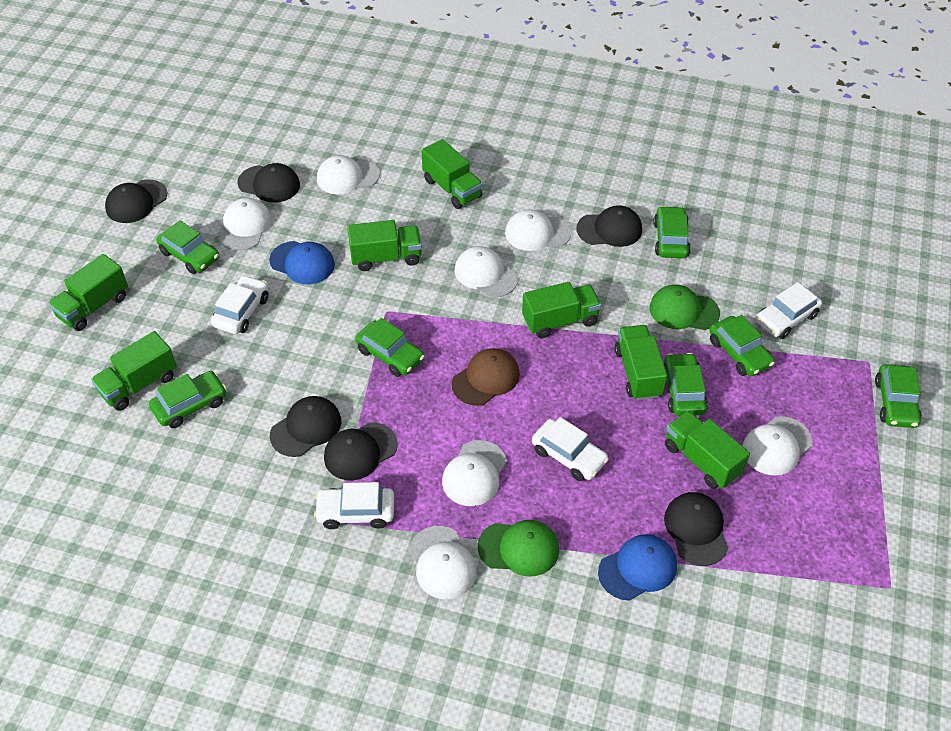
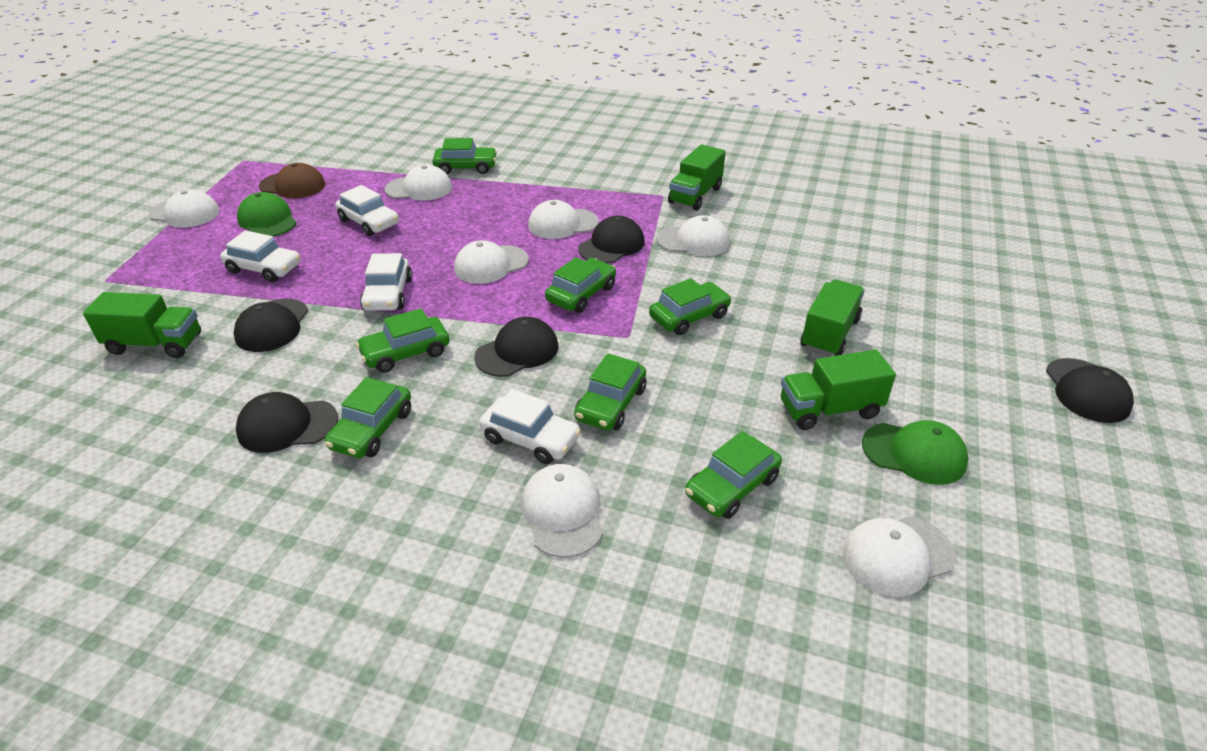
black cap: [105,179,167,223] [238,163,300,203] [270,396,341,457] [324,422,398,480] [577,205,642,247] [664,492,728,566] = 6 -> [234,299,308,352] [236,392,338,453] [474,317,558,377] [578,216,645,264] [1046,358,1134,423] = 5
blue cap: [269,241,335,284] [598,534,677,601] = 2 -> none = 0
green truck: [48,254,128,331] [91,331,177,411] [347,220,422,271] [422,139,483,209] [522,282,601,338] [614,325,667,400] [665,410,750,489] = 7 -> [83,292,201,358] [668,144,726,211] [781,349,896,430] [800,280,865,357] = 4

